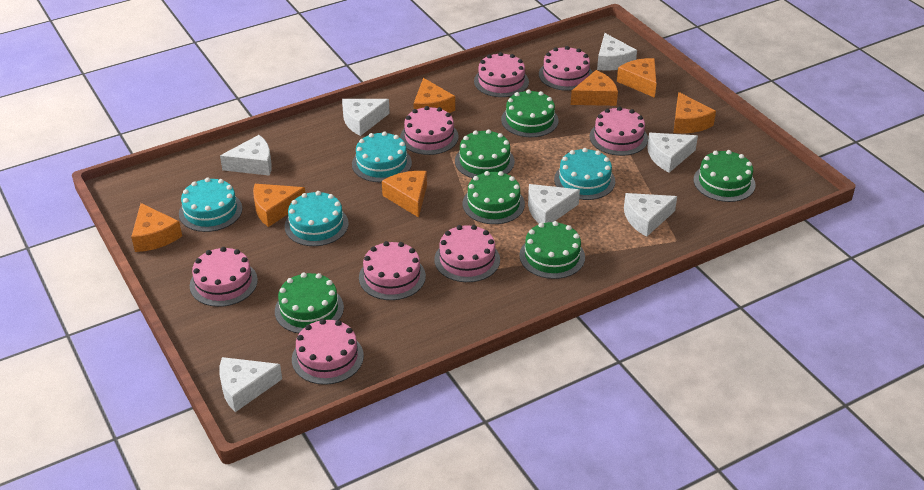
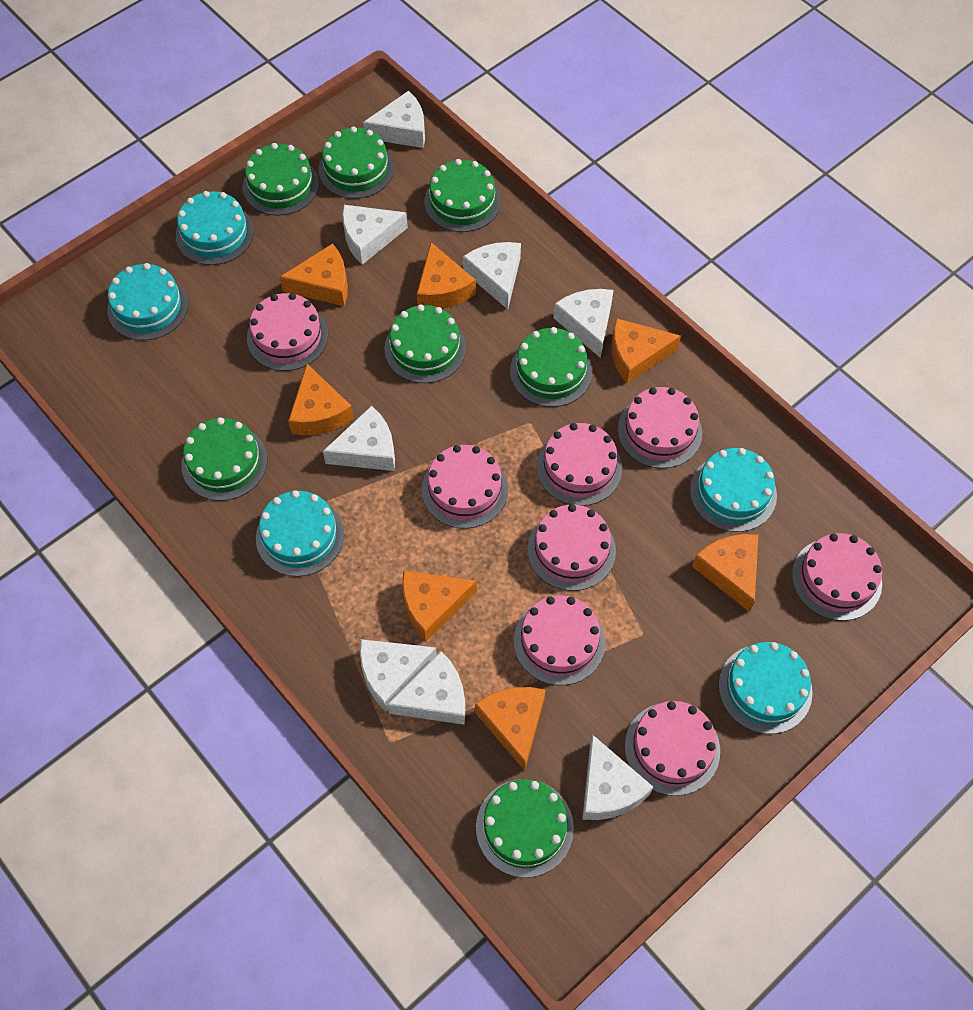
green cake: [275,273,344,333] [455,129,515,178] [463,171,525,224] [501,90,559,137] [519,221,585,279] [693,150,756,202] = 6 -> [181,417,267,501] [243,143,319,216] [319,126,394,199] [384,304,466,383] [424,159,501,232] [476,779,574,878] [510,327,592,407] = 7
turquoise cake: [179,178,242,232] [285,191,349,246] [352,131,412,182] [554,148,615,200] = 4 -> [107,263,188,340] [176,191,254,265] [256,490,344,577] [690,448,777,532] [719,642,813,734] = 5
white cheese: [219,357,282,412] [220,135,272,176] [342,99,390,136] [528,184,580,223] [597,33,637,71] [624,193,677,237] [647,133,698,173] = 7 -> [323,406,395,471] [342,205,408,265] [360,639,437,711] [363,91,425,148] [387,651,465,725] [463,242,521,309] [554,289,614,358] [582,734,653,820] = 8

